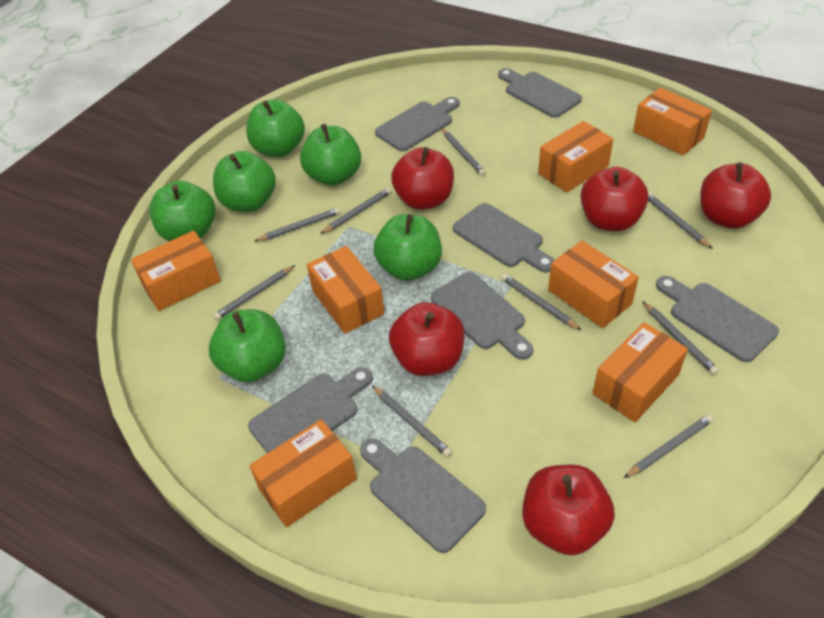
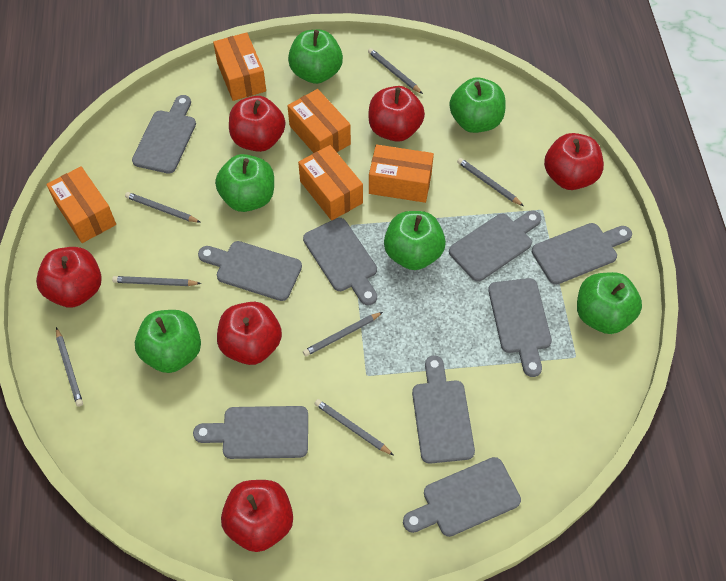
grey cutting board: [248,367,373,453] [360,439,486,553] [375,97,460,151] [431,272,533,360] [453,203,555,272] [498,68,582,118] [656,276,779,362] = 7 -> [132,95,196,174] [193,406,308,459] [198,241,302,301] [303,218,377,305] [403,457,521,537] [412,356,475,464] [449,210,542,282] [488,278,552,377] [532,223,632,285] = 9
grey pencil: [213,265,295,320] [254,207,341,242] [320,187,391,234] [372,386,452,457] [441,128,486,176] [501,274,581,330] [624,414,714,478] [642,301,719,375] [648,192,713,249] = 9 -> [56,327,83,407] [112,276,201,286] [125,192,201,223] [303,312,383,356] [315,399,394,456] [368,48,423,94] [457,158,524,206] = 7
orange box: [131,231,221,311] [249,419,357,527] [307,246,384,334] [538,121,613,193] [548,240,639,328] [593,322,688,422] [633,87,712,155] = 7 -> [46,166,116,243] [213,32,266,101] [288,89,351,153] [298,145,363,221] [369,144,434,203] = 5
red apple: [389,302,465,376] [391,147,454,210] [522,465,615,555] [580,167,648,231] [700,162,771,229] = 5 -> [36,247,102,308] [217,302,282,365] [221,480,293,552] [229,96,285,152] [368,86,425,142] [544,133,604,190] = 6

